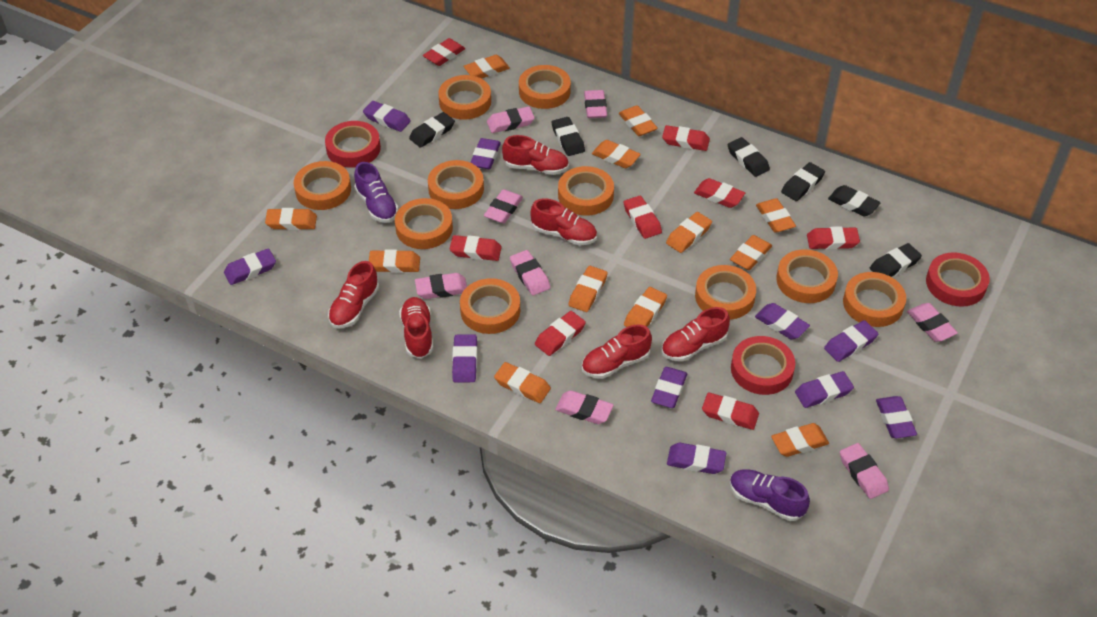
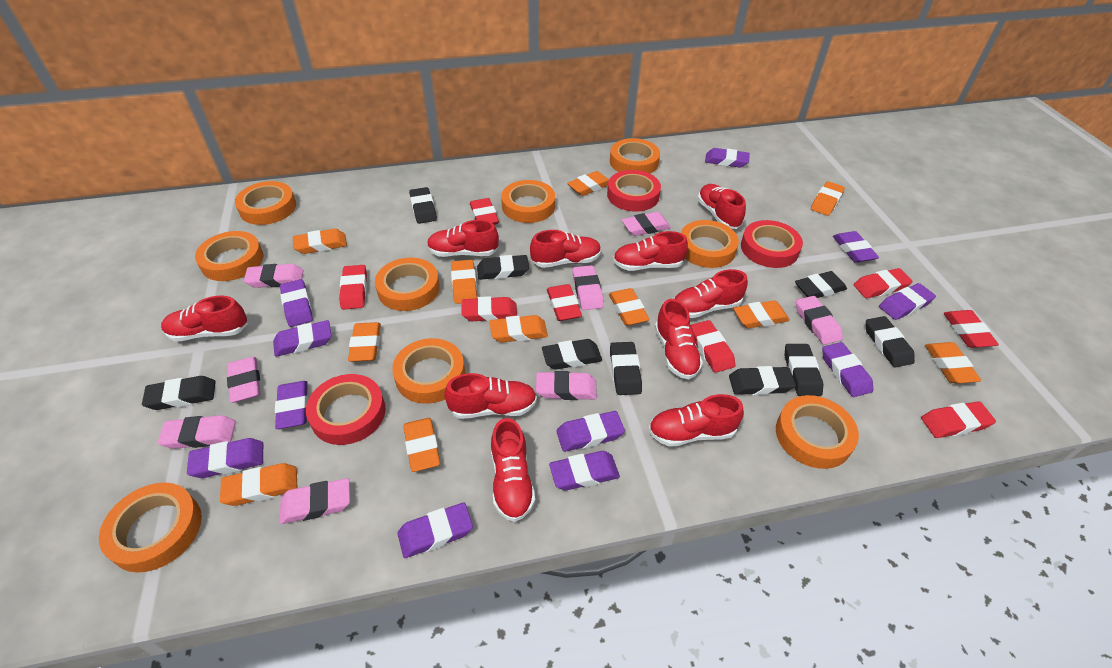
black eraser: [409,112,455,148] [552,117,585,156] [728,137,770,177] [781,162,825,201] [828,185,881,216] [870,243,922,277] = 6 -> [142,376,216,410] [409,187,437,224] [477,255,529,280] [542,339,602,370] [610,342,642,395] [729,366,796,395] [785,344,823,396] [795,271,847,298] [866,316,915,368] = 9
orange eraser: [265,208,317,230] [369,249,420,273] [464,55,510,79] [494,362,551,403] [568,266,608,312] [592,140,641,168] [619,105,658,136] [624,287,667,327] [666,212,712,253] [730,235,772,270] [756,198,796,233] [771,423,829,457] = 12 -> [220,463,297,506] [293,229,347,254] [348,322,381,362] [403,418,440,472] [451,260,477,304] [489,315,548,343] [567,171,609,196] [609,288,650,326] [733,300,790,328] [811,181,845,216] [925,342,981,383] = 11
orange tape: [294,161,351,210] [395,198,453,249] [428,160,484,209] [438,75,491,120] [460,278,520,334] [519,65,571,109] [558,166,614,216] [695,265,756,320] [776,249,838,303] [843,272,906,327] = 10 -> [99,483,202,573] [195,231,263,281] [235,181,296,225] [375,257,440,311] [392,338,465,404] [501,180,555,223] [610,138,660,174] [681,220,739,268] [776,395,859,469] = 9
purple eraser: [224,248,276,285] [363,101,411,132] [452,334,477,382] [470,138,501,169] [651,367,687,408] [667,443,726,474] [755,303,810,339] [795,371,854,408] [824,320,878,362] [876,396,917,438] = 10 -> [187,438,263,478] [273,320,331,357] [275,381,308,429] [280,279,313,327] [397,502,473,558] [549,451,620,490] [556,411,625,452] [705,148,750,168] [822,342,873,397] [833,231,879,263] [879,283,936,320] = 11
purple shoe: [354,162,399,223] [730,469,810,521] = 2 -> none = 0
red shoe: [328,261,379,328] [399,297,433,359] [502,135,569,175] [530,198,597,245] [582,324,652,379] [661,307,730,362] = 6 -> [161,296,248,341] [427,220,499,257] [444,373,537,419] [491,418,535,522] [530,230,601,268] [613,231,688,271] [648,394,744,447] [655,299,703,379] [674,269,748,318] [698,184,746,229] = 10

